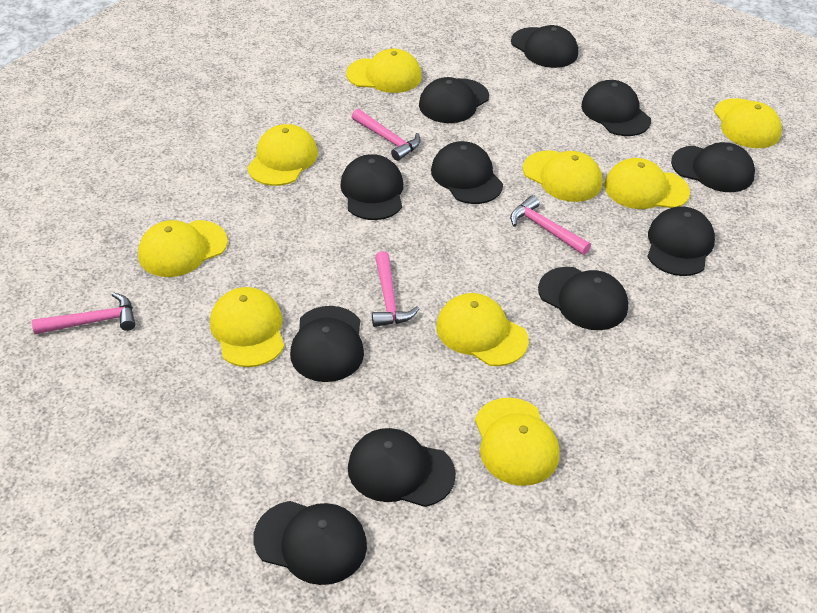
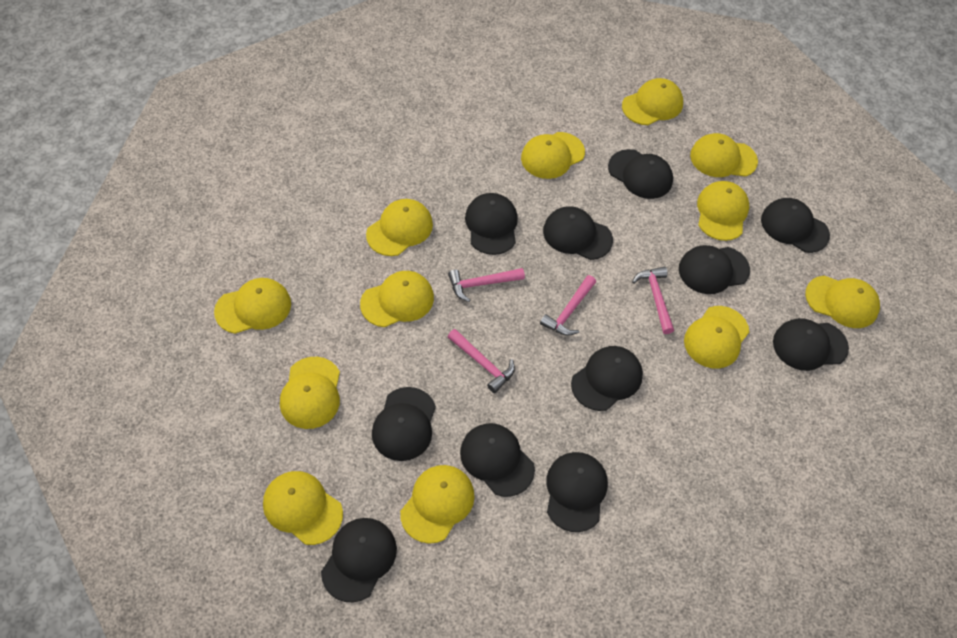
yellow cap: [138,220,228,277] [210,287,285,367] [247,124,318,186] [346,49,422,93] [436,293,529,366] [475,398,560,486] [523,150,602,202] [604,158,690,209] [714,98,782,148] = 9 -> [214,278,291,334] [263,471,343,545] [280,357,340,429] [360,271,434,327] [366,199,433,256] [400,465,475,544] [521,132,585,179] [622,78,683,125] [684,306,749,368] [690,133,758,177] [697,181,749,241] [805,276,880,328] = 12

